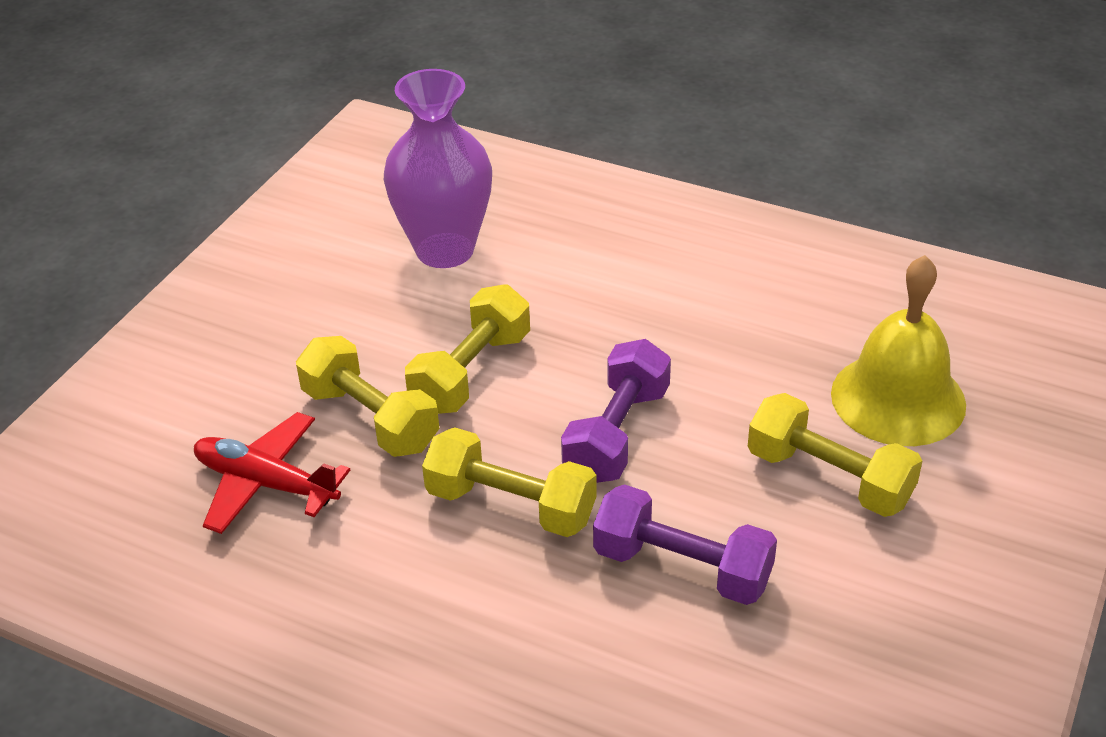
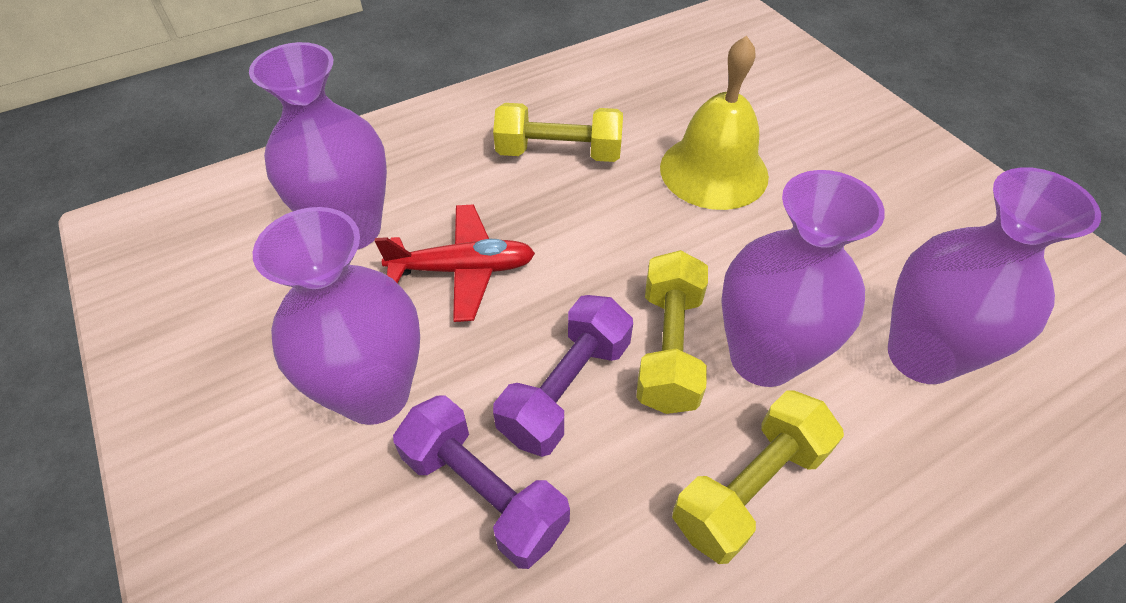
purple vase: [384,69,492,268] = 1 -> [249,42,387,250] [253,207,420,425] [721,170,885,387] [888,167,1101,384] = 4
yellow dumbbell: [296,336,439,457] [405,284,530,414] [422,427,597,537] [748,393,922,517] = 4 -> [493,103,623,162] [636,250,708,414] [672,390,844,564] = 3

